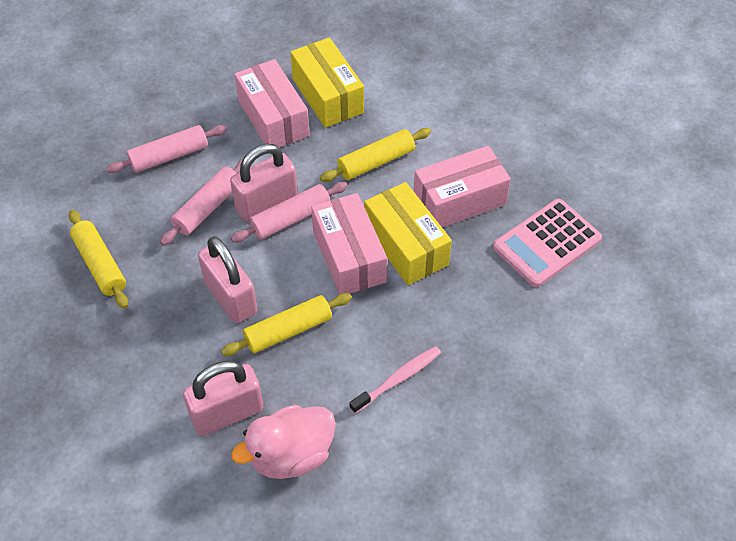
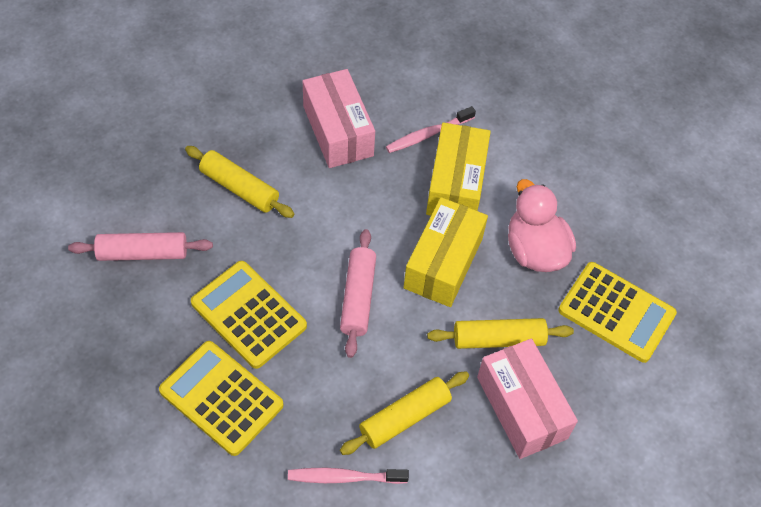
pink box: [234,59,310,148] [311,193,387,295] [414,146,511,227] = 3 -> [303,69,375,168] [477,339,578,459] = 2
pink calculator: [493,199,602,287] = 1 -> none = 0
pink padlock: [183,360,263,436] [198,236,257,323] [230,144,298,222] = 3 -> none = 0
pink rolling pin: [106,125,227,173] [160,159,243,246] [231,182,348,243] = 3 -> [68,232,213,261] [340,229,376,358] = 2
pink toothbrush: [350,346,441,414] = 1 -> [288,468,409,484] [386,106,476,153] = 2
yellow calculator: none = 0 -> [159,341,283,456] [191,261,307,369] [558,262,677,363] = 3

